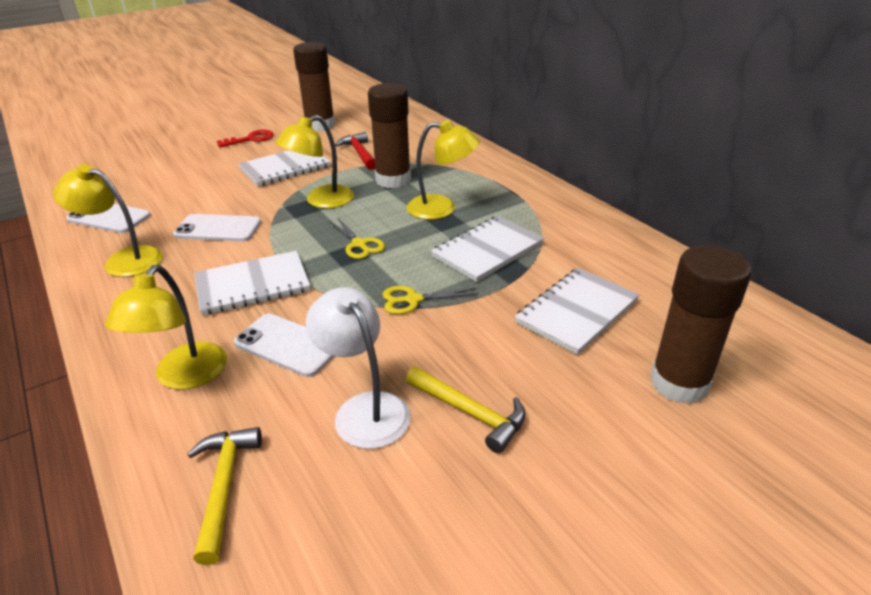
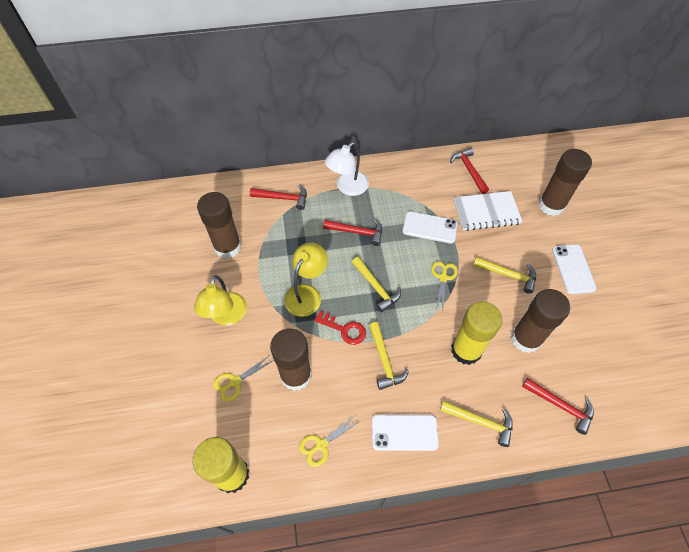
brown glue stick: [293,42,335,131] [368,83,411,188] [650,245,752,404] = 3 -> [197,192,242,259] [270,329,312,391] [511,289,570,353] [538,149,592,216] = 4
red hammer: [335,132,375,170] = 1 -> [250,184,307,210] [323,219,382,246] [450,148,489,194] [522,378,594,435] = 4
white notebook: [194,251,310,316] [238,150,331,187] [431,216,544,282] [515,268,640,355] = 4 -> [454,191,523,231] = 1
yellow glue stick: none = 0 -> [193,437,249,493] [451,301,502,365] = 2
yellow hammer: [187,427,262,565] [406,367,526,453] = 2 -> [352,257,401,312] [369,322,409,390] [440,401,513,447] [473,257,536,294] = 4
yellow lamp: [53,164,163,277] [105,265,227,390] [276,115,354,209] [407,120,480,220] = 4 -> [194,275,247,325] [284,242,328,317] = 2
yellow scissors: [329,217,385,259] [382,286,479,314] = 2 -> [213,355,274,402] [299,416,360,467] [431,261,458,310] = 3

